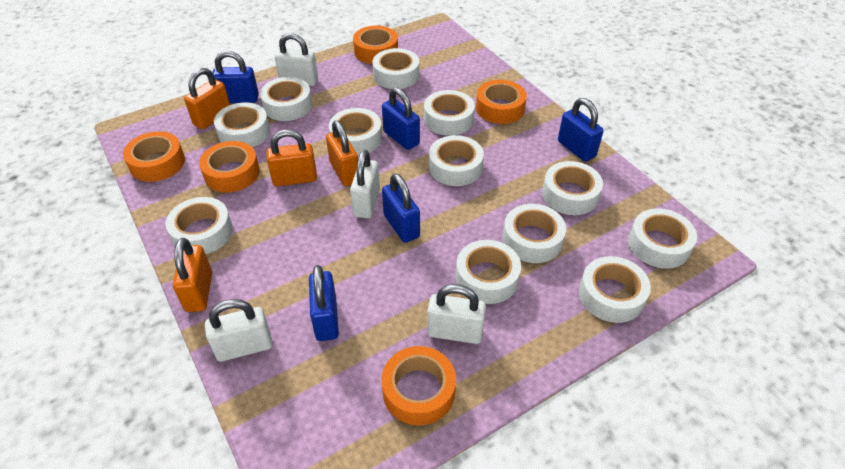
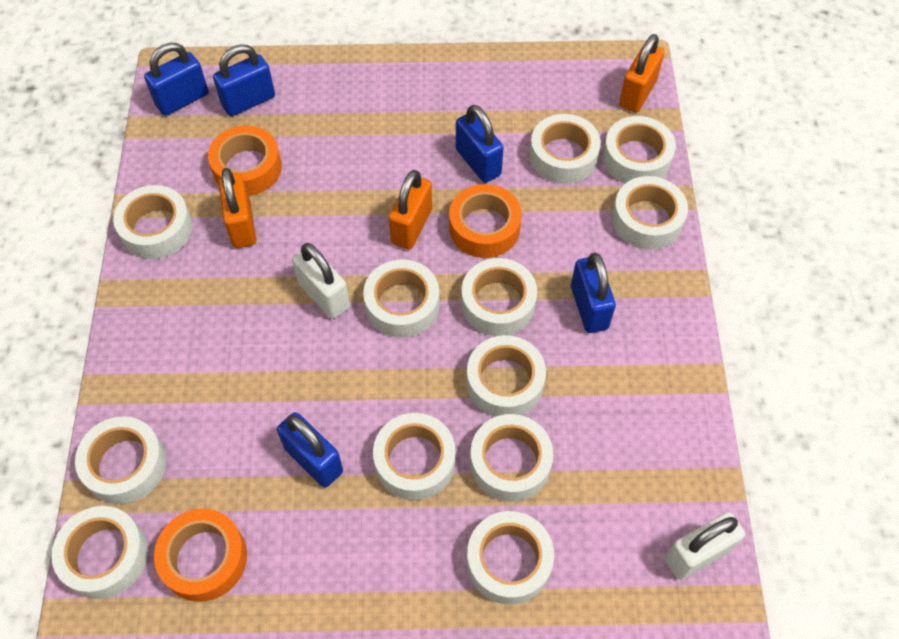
orange padlock: [173,238,212,312] [184,68,230,129] [266,130,317,186] [326,120,358,186] = 4 -> [218,168,256,248] [389,170,432,249] [619,34,665,112] = 3
orange tape: [123,131,185,182] [199,141,260,192] [353,26,398,64] [382,346,456,425] [476,80,527,124] = 5 -> [154,509,247,602] [208,125,282,196] [449,184,522,258] = 3
white padlock: [205,299,272,362] [275,33,318,86] [350,150,380,218] [427,284,486,344] = 4 -> [292,243,350,319] [665,512,745,580] = 2

